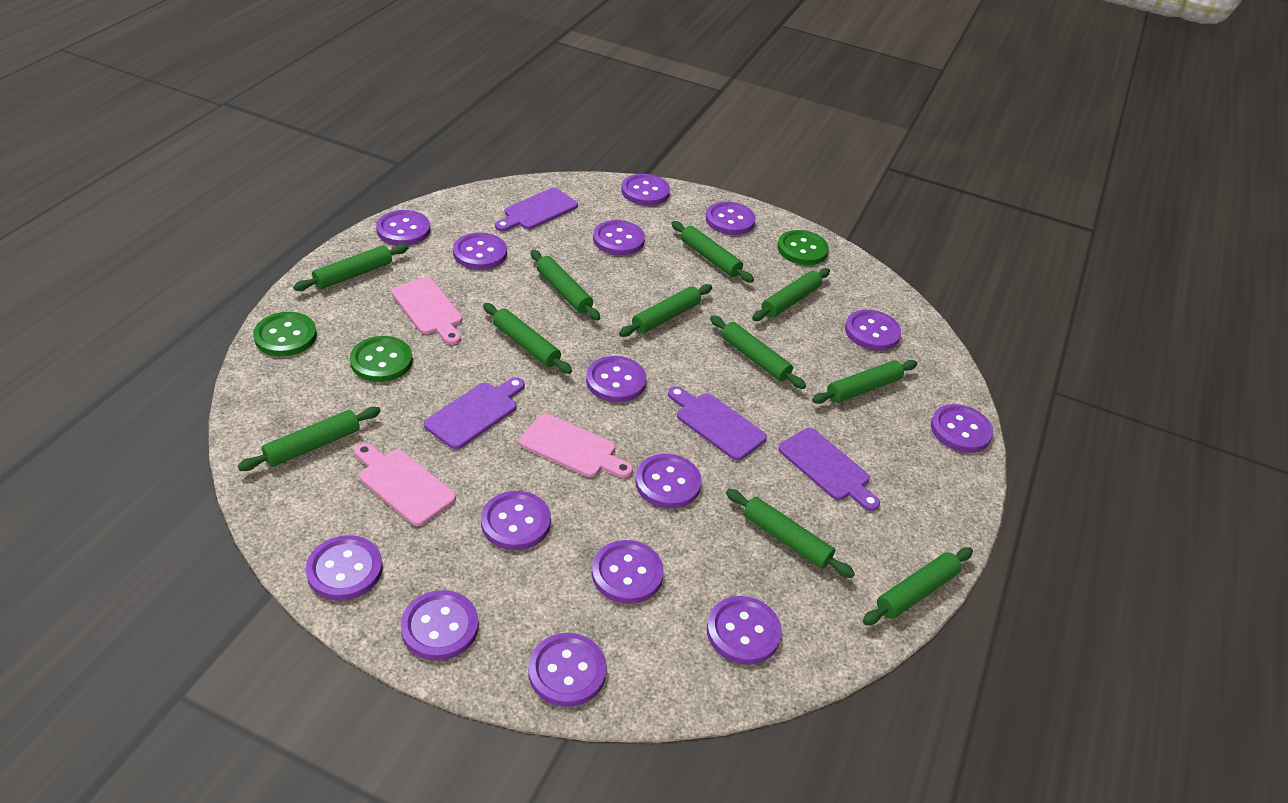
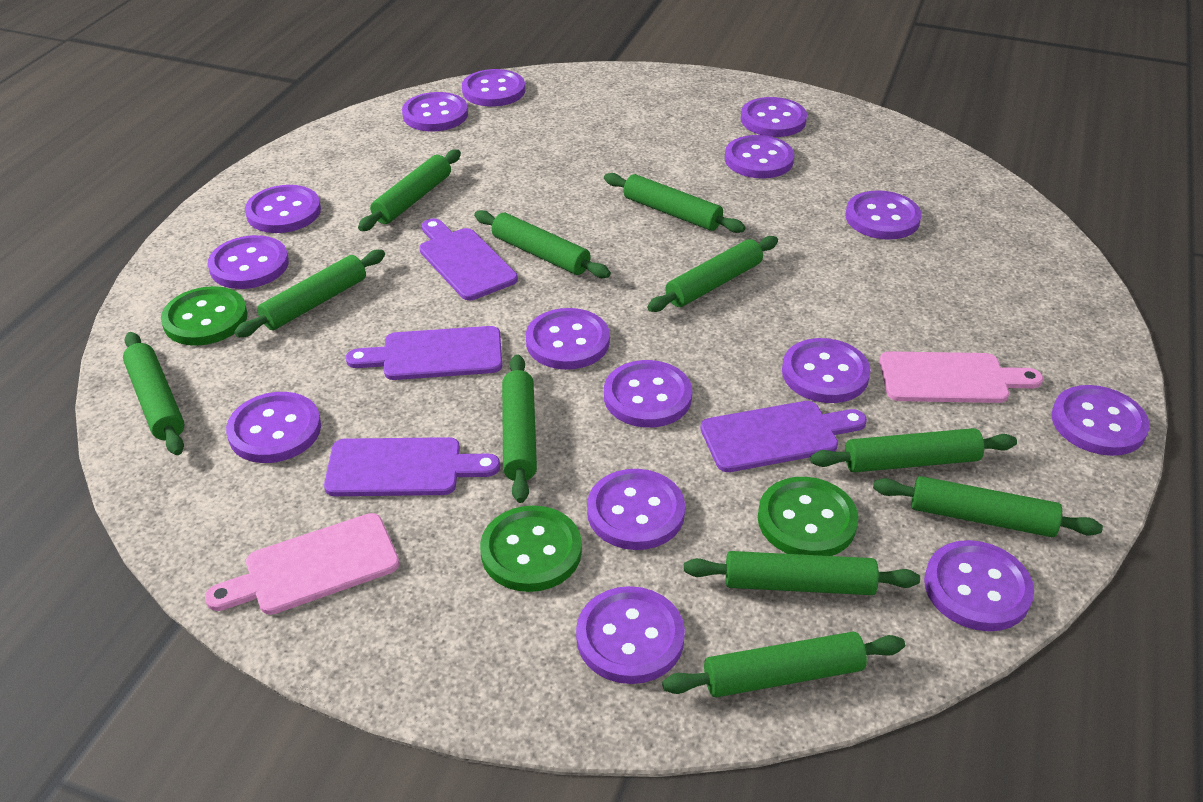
pink cutting board: [354,443,456,526] [391,277,462,345] [519,413,633,478] = 3 -> [205,513,399,615] [880,351,1043,403] = 2

